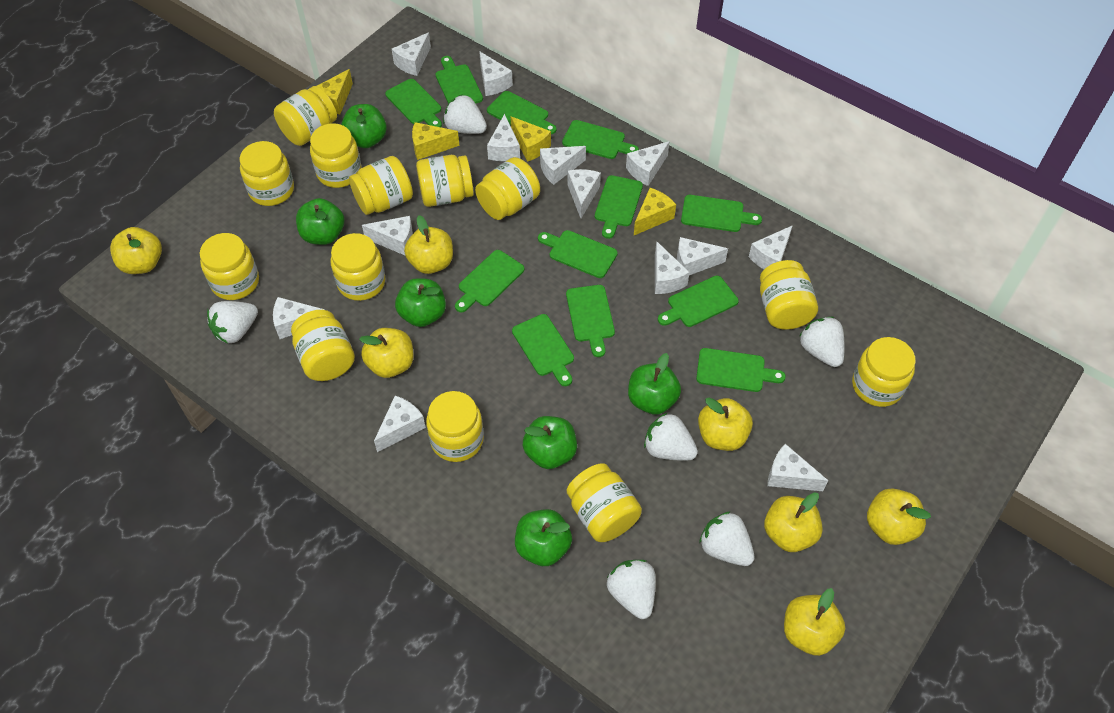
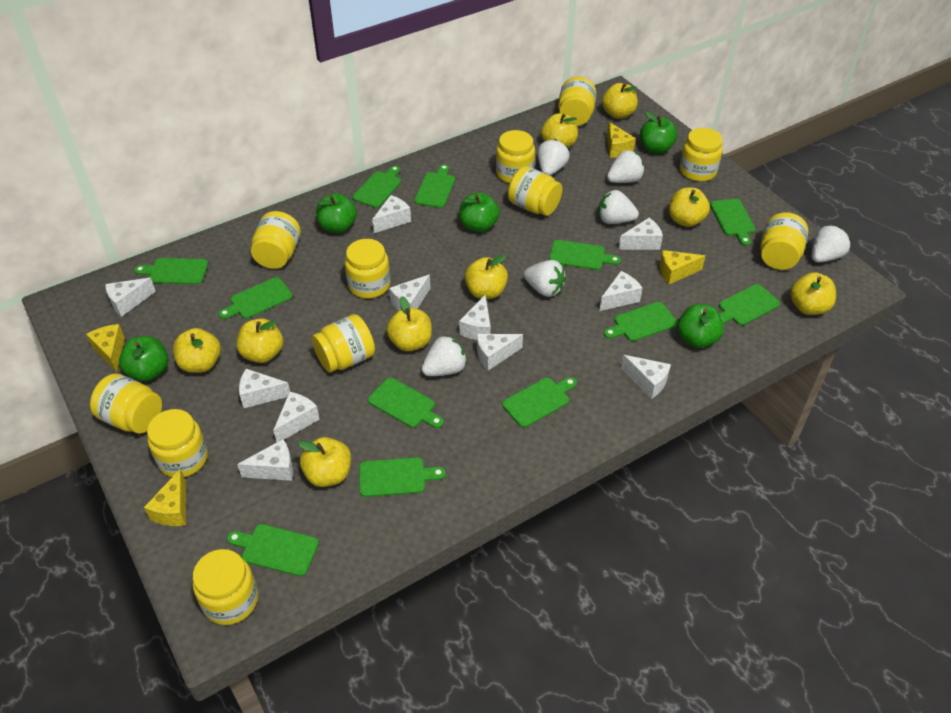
green apple: [296,198,345,245] [341,104,387,148] [395,278,446,327] [515,509,572,566] [523,416,577,469] [628,353,681,415] = 6 -> [119,336,168,381] [316,193,357,233] [460,192,500,232] [640,111,677,154] [677,304,724,348] = 5
white cheese: [273,297,325,339] [362,216,413,255] [374,396,426,452] [392,32,431,76] [479,51,513,96] [487,114,520,161] [540,146,586,185] [567,169,601,218] [626,141,670,186] [655,241,690,294] [677,237,728,275] [749,225,793,269] [767,444,828,491] = 13 -> [105,278,156,317] [237,439,293,481] [239,369,290,408] [273,392,320,442] [372,195,411,233] [389,275,430,311] [459,294,491,340] [477,334,523,370] [599,271,642,311] [619,218,663,250] [621,355,671,399] = 11
yellow apple: [110,227,162,274] [359,328,414,378] [404,215,453,274] [698,398,753,451] [764,492,823,552] [784,588,845,656] [867,488,931,545] = 7 -> [173,328,221,373] [236,318,283,363] [298,437,351,487] [386,296,432,351] [465,255,508,299] [541,113,578,148] [602,83,638,119] [669,188,710,227] [790,272,836,315] = 9
yellow jar: [200,233,259,300] [240,141,294,206] [274,86,337,146] [291,310,355,381] [310,123,362,188] [331,233,385,301] [349,156,413,215] [416,155,474,207] [426,391,484,462] [475,157,540,220] [567,463,642,542] [760,260,818,330] [852,337,916,407] = 13 -> [90,373,162,434] [147,409,208,477] [193,549,258,625] [251,211,301,269] [312,314,375,372] [345,239,391,298] [496,130,535,183] [508,166,562,216] [558,76,596,126] [680,128,723,182] [760,212,808,270] = 11

